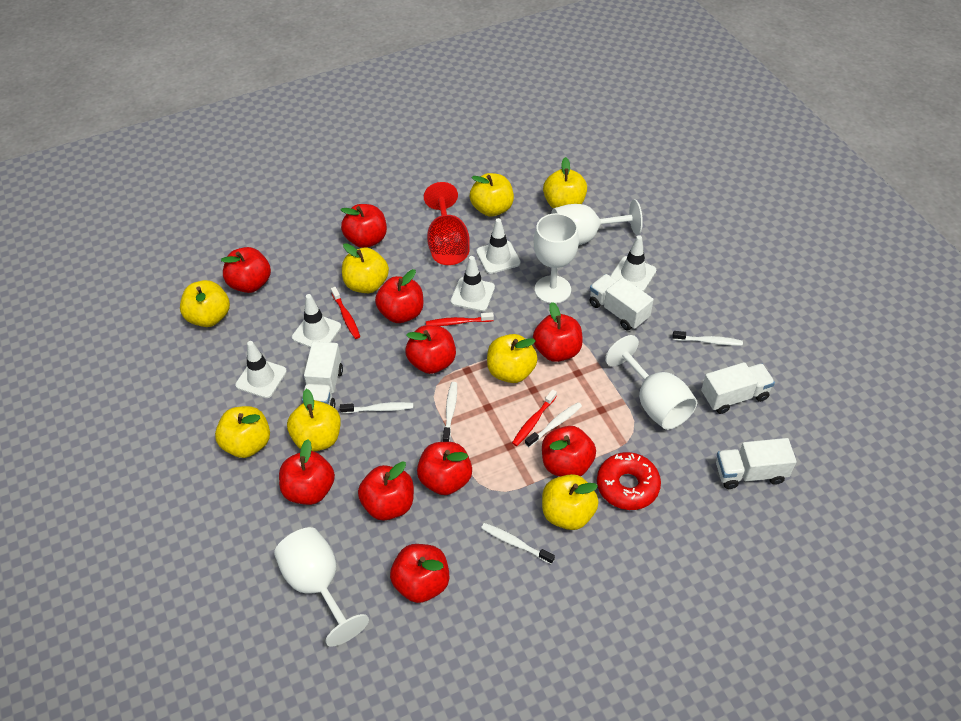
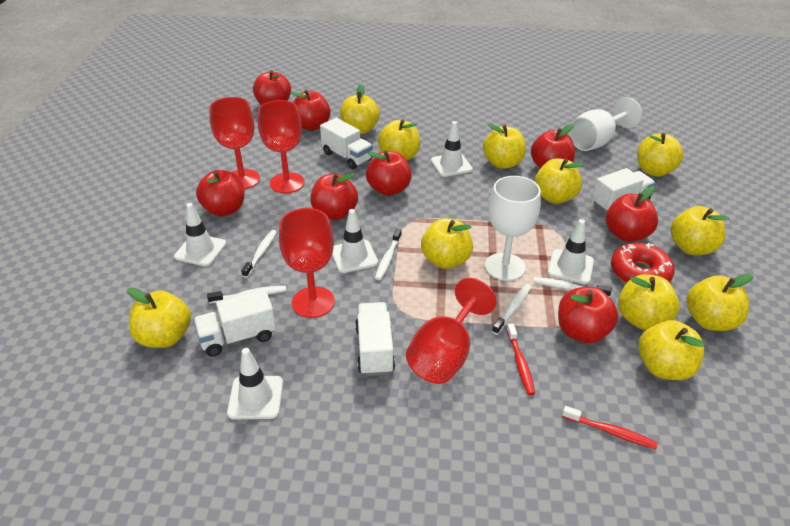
red apple: [221,247,271,293] [279,439,335,505] [341,204,387,248] [358,461,414,520] [375,269,423,323] [390,544,449,603] [406,325,456,374] [417,442,472,495] [533,302,583,362] [542,426,596,477] = 10 -> [196,170,245,216] [253,70,291,105] [291,90,331,131] [310,173,358,220] [366,150,412,196] [531,124,575,168] [558,287,619,343] [606,186,658,242] = 8
red goblet: [424,182,470,265] = 1 -> [209,97,260,189] [258,100,305,193] [279,208,335,318] [406,278,496,384] = 4
red toothbrush: [331,287,360,339] [426,312,494,326] [512,389,557,446] = 3 -> [507,323,535,395] [562,406,658,449] = 2
white goblet: [274,527,369,647] [534,213,579,304] [551,199,643,245] [605,335,697,430] = 4 -> [485,176,541,281] [569,97,642,151] = 2
yellow apple: [180,280,230,327] [215,406,270,458] [287,389,341,452] [342,243,389,293] [470,173,514,217] [487,334,538,383] [542,474,598,530] [543,157,587,208] = 8 -> [127,288,191,348] [340,84,380,134] [378,119,420,160] [421,218,473,269] [483,124,526,169] [535,158,584,204] [618,274,680,330] [637,133,684,177] [638,320,705,380] [671,206,730,255] [686,274,753,331] = 11

